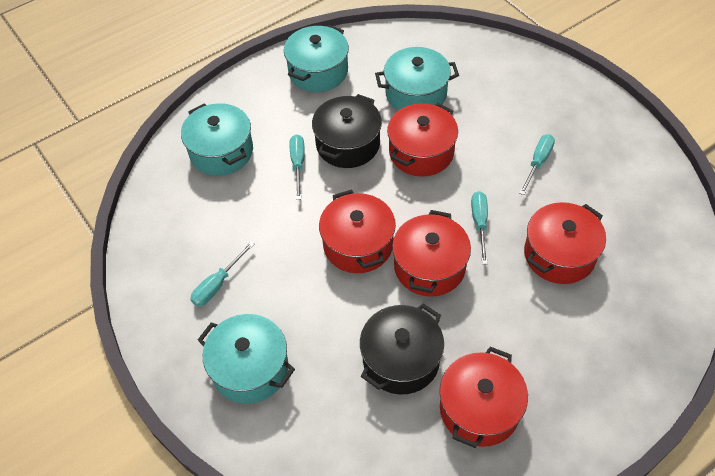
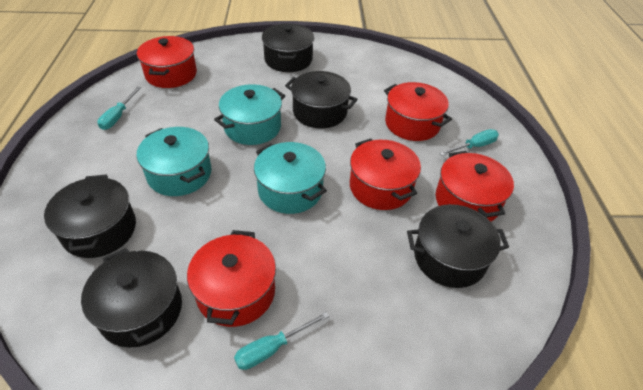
black pot: [312,94,382,168] [360,303,444,394] = 2 -> [44,174,136,258] [81,248,182,347] [262,23,314,72] [285,71,357,128] [407,204,509,288] = 5
turquoise pot: [181,103,253,176] [198,314,295,404] [284,25,349,92] [375,47,459,110] = 4 -> [137,127,212,196] [214,84,285,145] [254,142,327,214] = 3
turquoise screwdriver: [190,242,255,307] [290,134,305,200] [471,191,488,264] [519,134,555,195] = 4 -> [97,87,141,130] [234,312,329,370] [439,129,499,156] = 3

